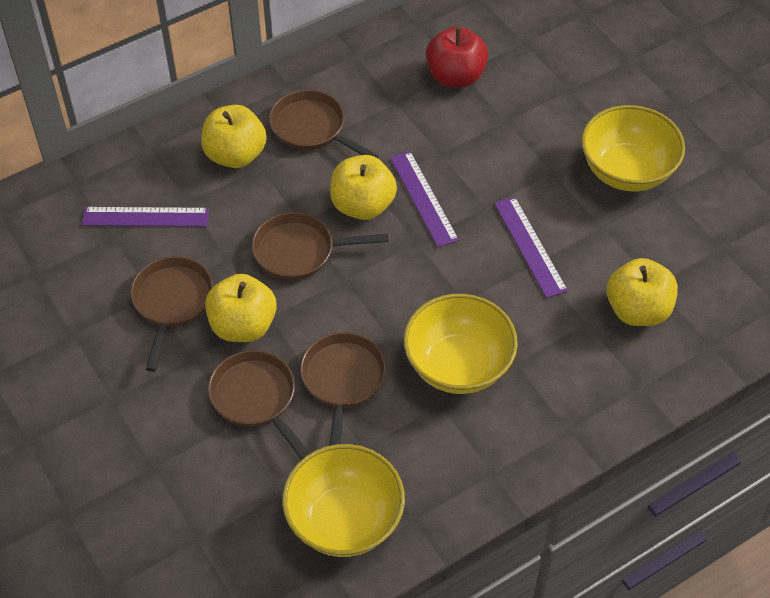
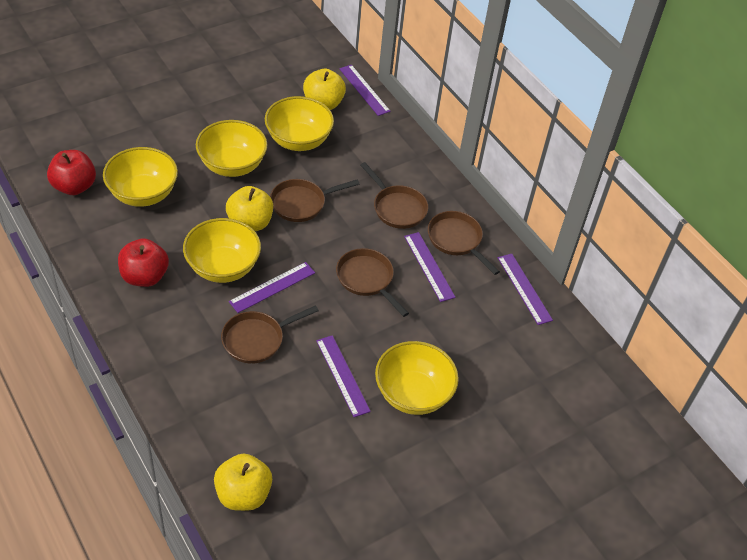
purple ruler: [82,207,209,227] [390,151,459,247] [494,197,568,298] = 3 -> [229,262,315,313] [316,335,371,417] [339,65,391,116] [404,232,456,302] [498,254,553,325] = 5
red apple: [426,26,488,88] = 1 -> [47,150,96,195] [118,238,169,287] = 2
yellow apple: [201,105,267,168] [205,274,277,342] [330,155,397,220] [606,258,678,326] = 4 -> [214,454,272,511] [226,186,273,231] [303,69,346,110] = 3
yellow bowl: [282,444,405,557] [404,294,518,394] [581,105,685,191] = 3 -> [103,147,178,207] [183,218,261,283] [196,120,267,177] [265,96,334,151] [375,341,459,415] = 5

